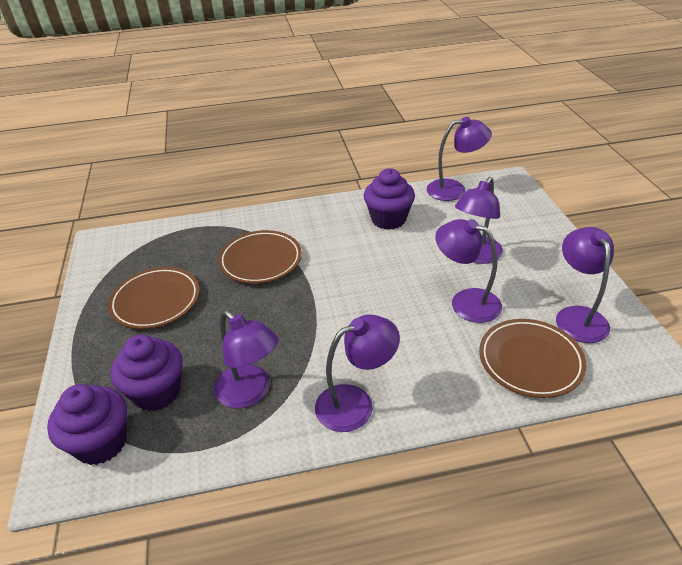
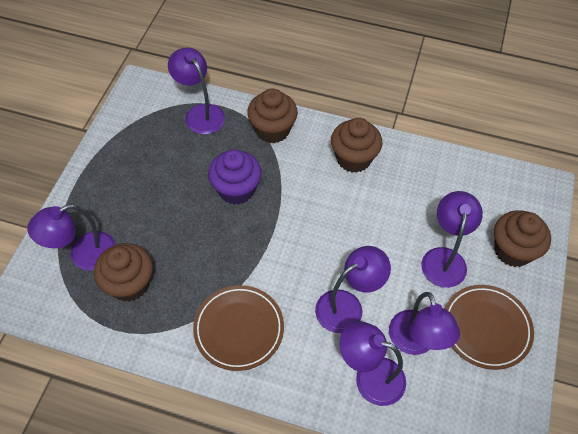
brown cupcake: none = 0 -> [94,243,153,302] [247,89,298,143] [331,118,382,173] [494,210,551,267] = 4
brown plate: [108,267,199,329] [218,230,302,284] [479,319,587,398] = 3 -> [193,285,284,371] [445,285,534,370] = 2
purple cupcake: [47,384,127,465] [111,335,183,411] [364,168,415,230] = 3 -> [208,149,262,205] = 1

